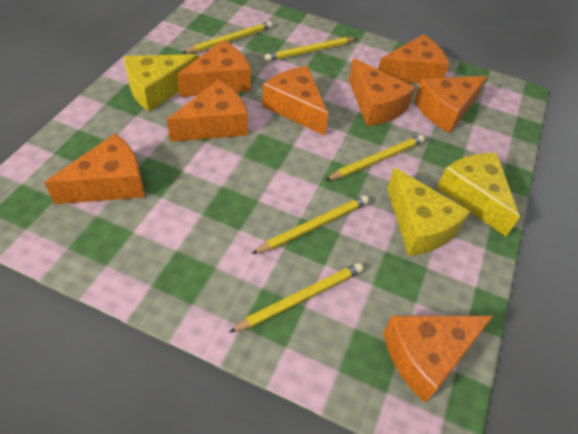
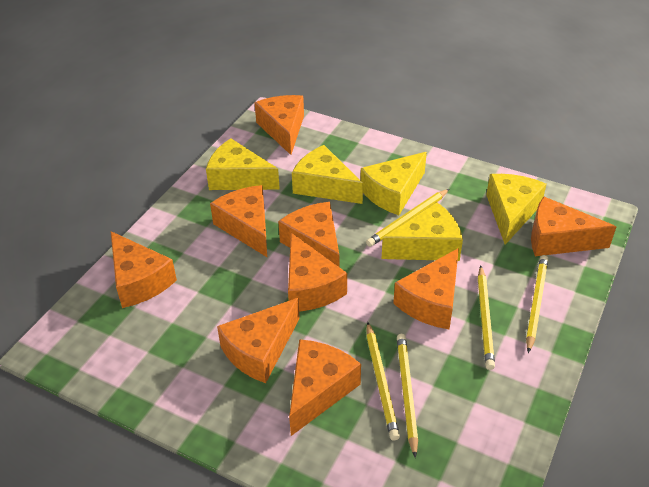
orange cheese: [44,133,145,204] [167,80,248,142] [177,40,251,97] [262,66,329,136] [349,58,415,126] [378,34,449,84] [383,316,493,403] [414,76,488,133] = 8 -> [111,231,177,308] [210,185,267,257] [217,298,300,383] [254,95,304,155] [278,202,340,267] [288,233,347,312] [289,339,361,436] [393,248,459,329] [531,196,616,256] = 9
yellow cheese: [124,54,199,111] [387,167,470,256] [437,153,520,236] = 3 -> [206,139,280,190] [292,145,363,204] [360,152,427,215] [382,202,463,261] [486,174,546,245] = 5

